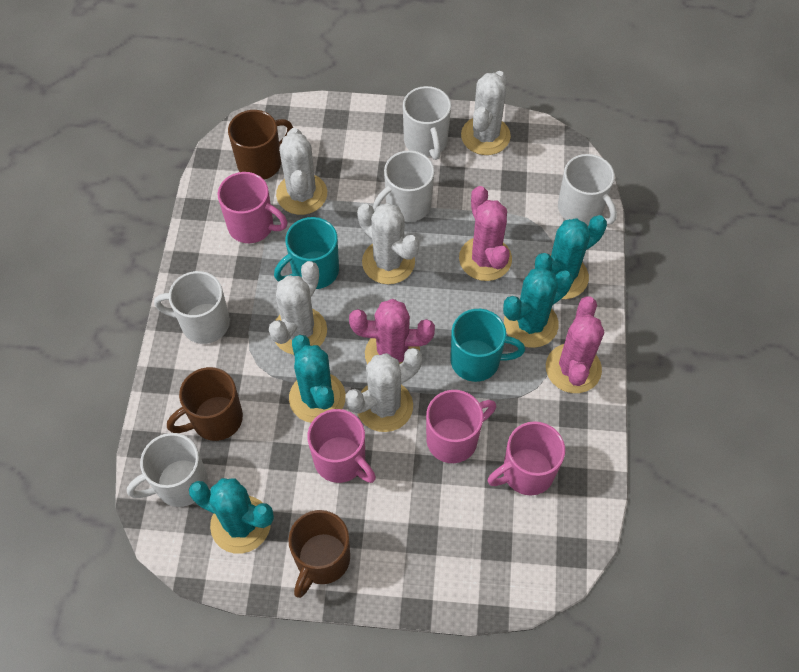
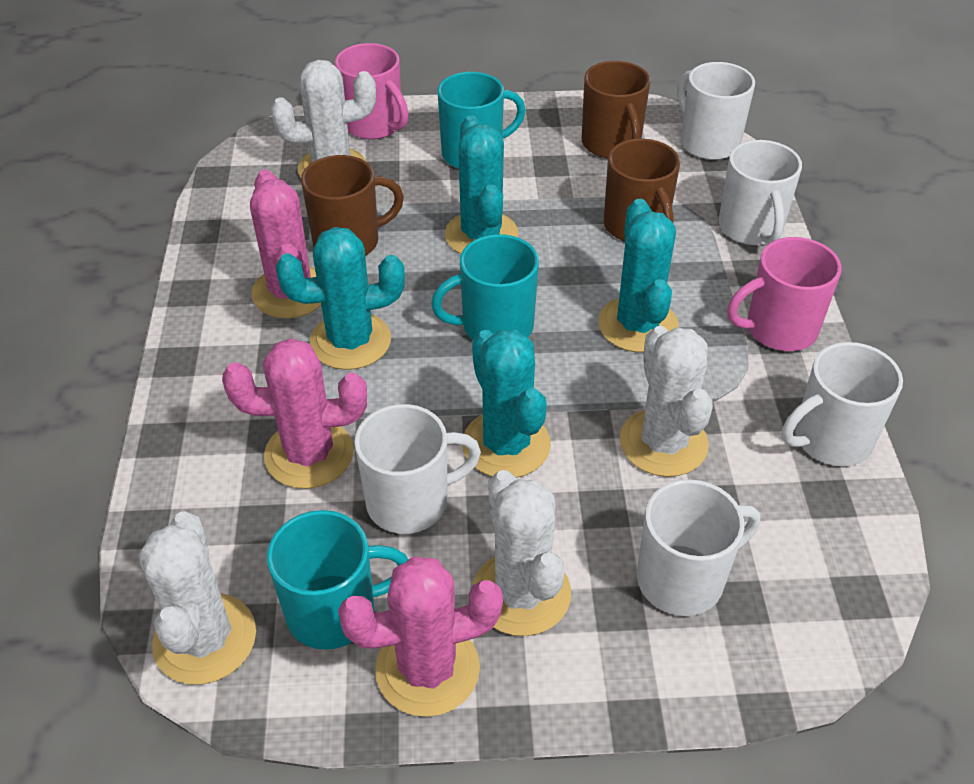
pink mug: [218,172,288,243] [307,409,376,483] [426,390,496,463] [488,421,565,495] = 4 -> [335,43,408,139] [727,237,842,351] = 2
turquoise mug: [274,217,339,289] [450,309,525,382] = 2 -> [267,510,408,650] [431,234,539,340] [438,72,526,169] = 3
white cactus: [269,261,327,355] [276,128,327,215] [345,348,422,432] [357,203,420,284] [461,71,511,155] = 5 -> [139,511,256,684] [271,60,376,178] [473,470,571,636] [620,326,713,477] = 4

